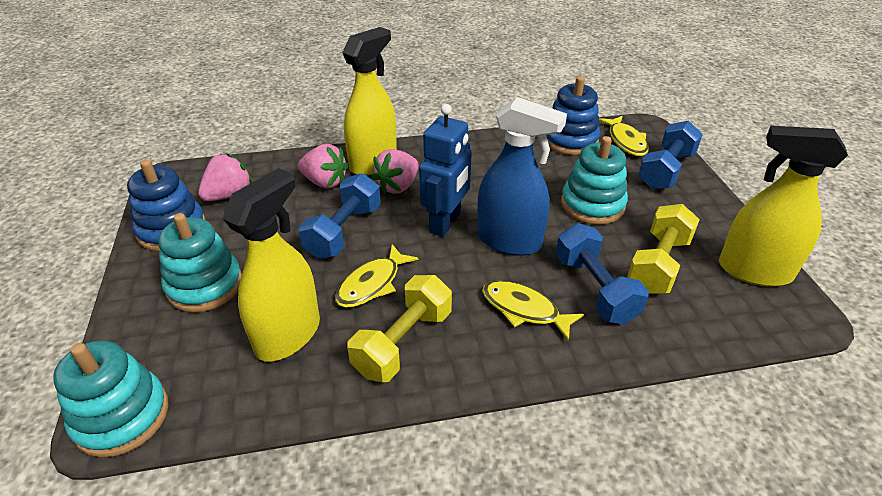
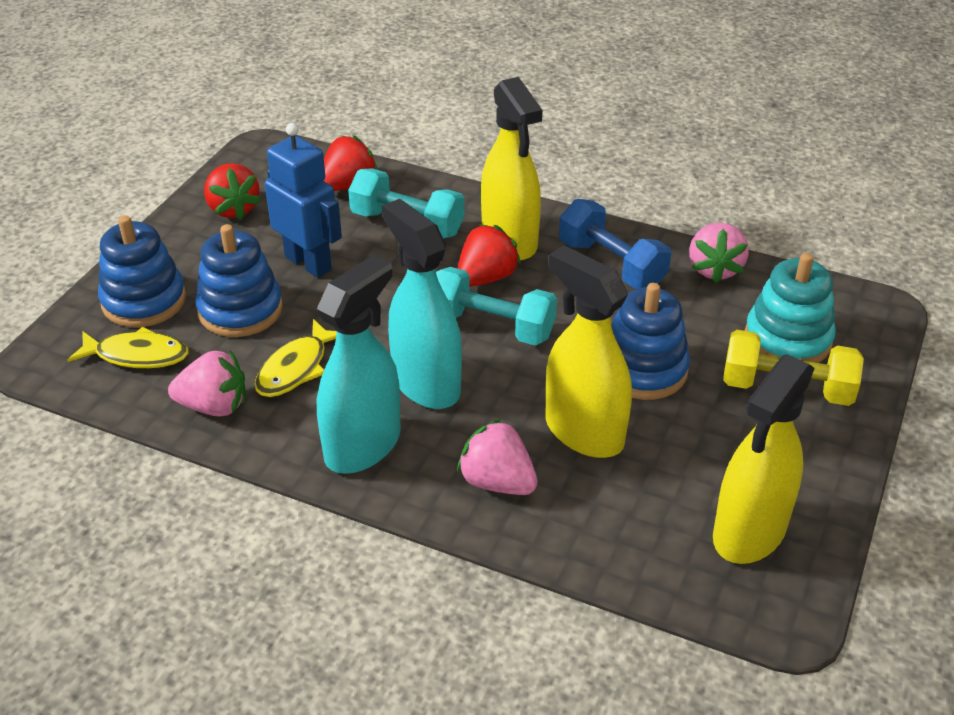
blue dumbbell: [299,173,381,259] [555,223,649,324] [638,121,703,190] = 3 -> [559,199,671,289] = 1
blue spray bottle: [477,97,567,256] = 1 -> none = 0
blue stacking toy: [127,160,205,251] [546,76,600,155] = 2 -> [98,215,186,327] [195,224,283,337] [611,283,690,400] = 3
red strawberry: none = 0 -> [204,163,261,220] [324,135,378,191] [457,224,521,287] = 3
turquoise dumbbell: none = 0 -> [348,168,464,239] [436,267,557,346] = 2
turquoise spray bottle: none = 0 -> [317,255,401,474] [382,199,462,409] = 2
turquoise stacking toy: [53,341,168,458] [158,213,242,312] [561,136,628,225] = 3 -> [745,253,836,363] = 1
yellow dumbbell: [347,275,452,382] [627,204,700,294] = 2 -> [723,330,864,406] = 1
yellow fish: [335,244,418,308] [482,281,584,341] [599,116,649,156] = 3 -> [67,327,189,368] [254,319,337,397] = 2

